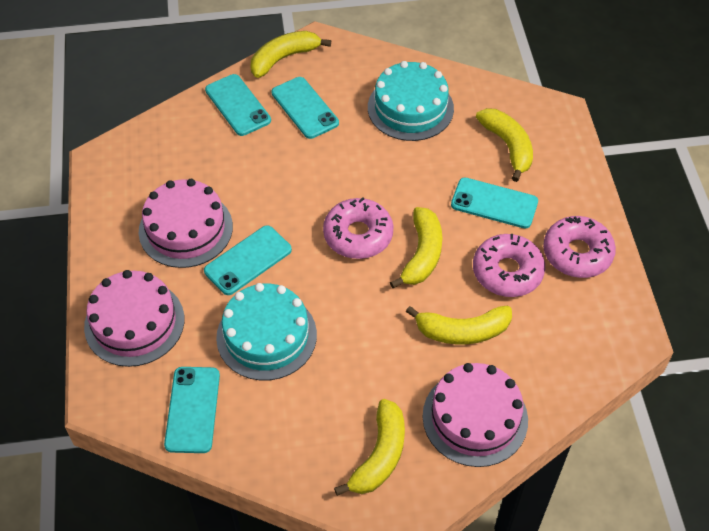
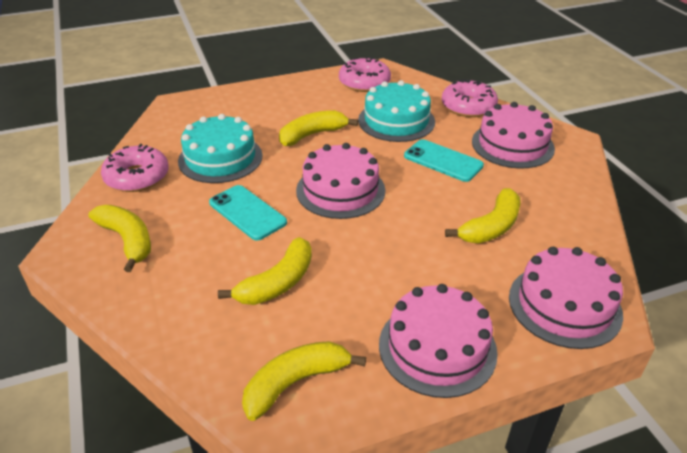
pink cake: [84,270,184,367] [139,179,233,268] [423,363,528,467] = 3 -> [296,143,386,219] [379,284,498,398] [472,102,555,169] [509,247,623,349] = 4
turquoise phone: [164,367,220,453] [204,225,292,295] [205,74,271,136] [272,77,339,139] [451,177,538,229] = 5 -> [209,185,287,241] [404,139,484,182] = 2

